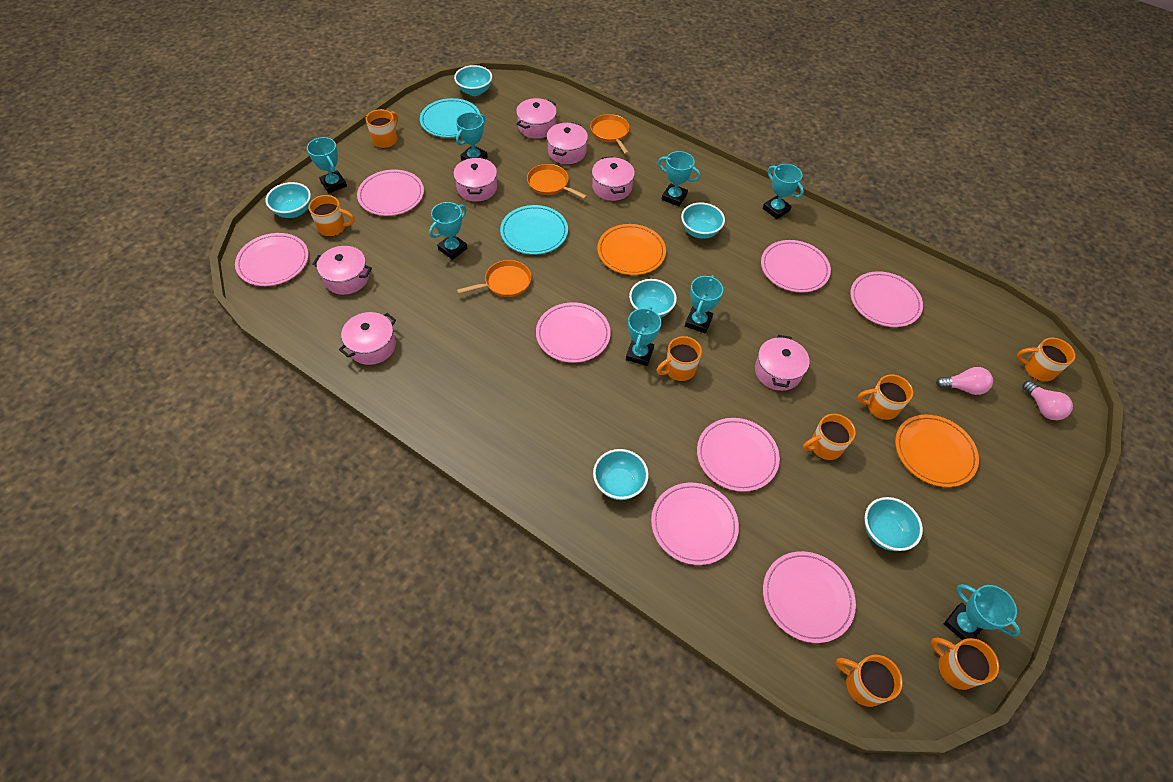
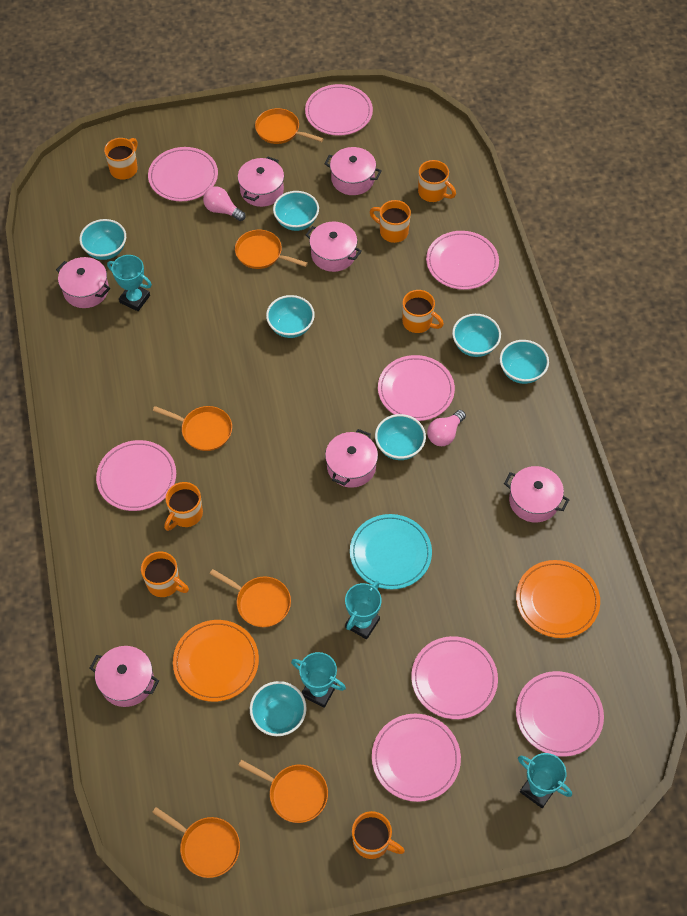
orange mug: [309,195,355,236] [366,109,398,148] [656,336,702,381] [803,414,856,460] [836,655,903,707] [858,375,913,420] [931,638,999,690] [1017,338,1075,382] = 8 -> [104,138,138,180] [141,551,189,597] [164,482,203,531] [352,811,405,859] [370,200,411,243] [402,290,444,333] [418,160,456,202] = 7
orange pan: [457,260,531,297] [527,164,587,199] [590,114,630,155] = 3 -> [152,807,240,878] [153,406,232,451] [210,569,291,627] [235,230,308,269] [238,760,328,823] [255,108,324,144] = 6
turquoise bowl: [266,182,311,218] [454,65,492,96] [593,449,649,500] [629,279,677,318] [681,203,725,239] [865,497,923,551] = 6 -> [80,219,126,260] [250,681,307,736] [266,295,315,338] [273,191,319,231] [375,414,426,460] [452,314,501,357] [500,340,549,384] = 7
turquoise plate: [420,98,480,138] [500,205,568,255] = 2 -> [350,514,432,589] = 1
turquoise trophy: [307,137,347,193] [429,202,467,260] [456,112,488,161] [626,307,661,366] [658,151,700,207] [685,275,723,334] [763,164,804,219] [944,584,1021,640] = 8 -> [107,255,152,311] [291,652,346,708] [345,581,382,640] [518,753,572,808] = 4

